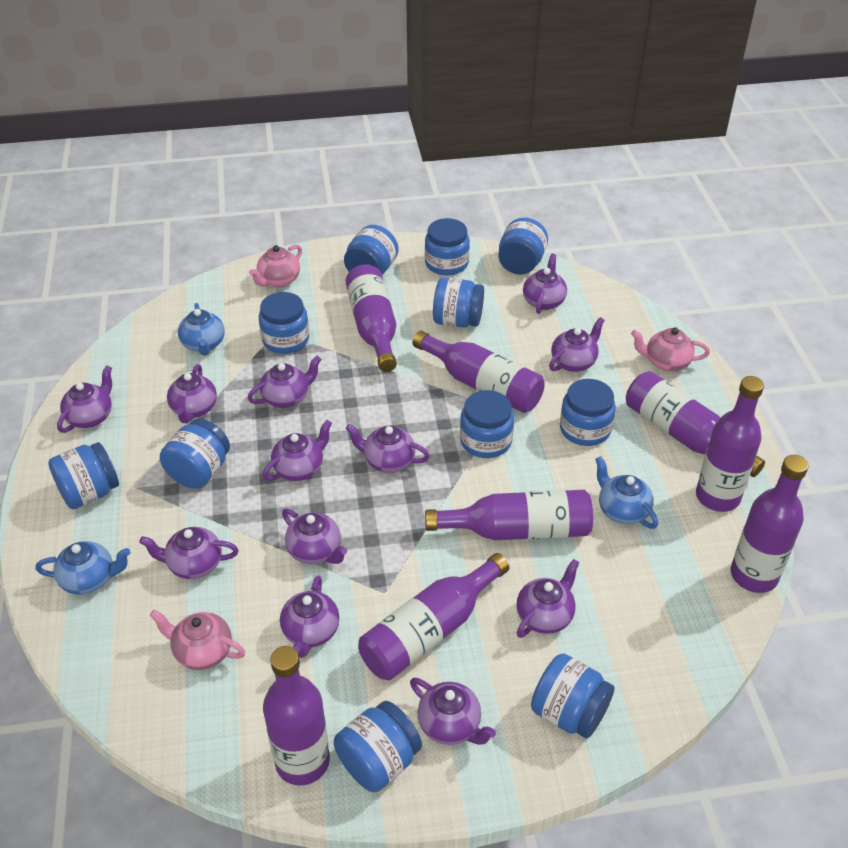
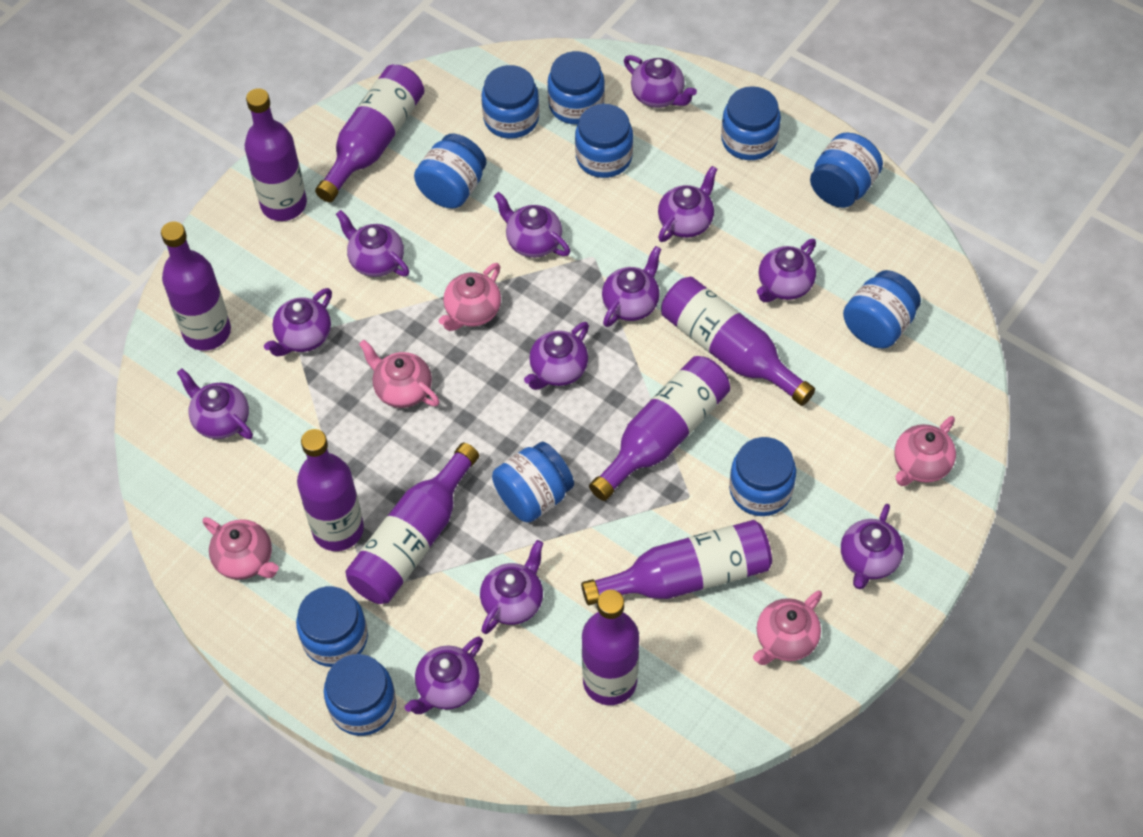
blue teapot: [35,541,130,595] [178,303,225,356] [595,456,658,529] = 3 -> none = 0
pink teapot: [149,610,245,670] [249,245,302,287] [631,327,710,371] = 3 -> [203,517,279,580] [359,340,440,408] [439,263,501,331] [753,590,822,665] [894,416,956,486] = 5
purple bottle: [263,646,330,786] [346,264,397,372] [358,553,509,680] [413,331,545,413] [425,490,593,540] [626,371,765,477] [696,376,764,512] [731,455,809,593] = 8 -> [161,221,231,351] [245,88,307,221] [297,429,364,551] [315,65,424,202] [346,443,479,604] [581,520,772,605] [582,590,639,705] [589,356,730,501] [661,277,815,406] = 9

